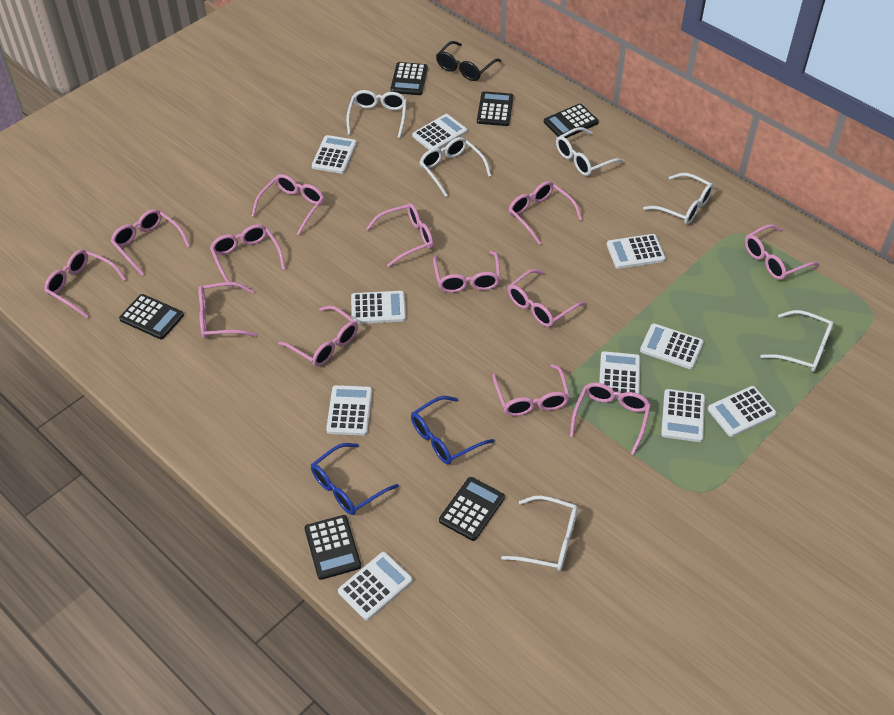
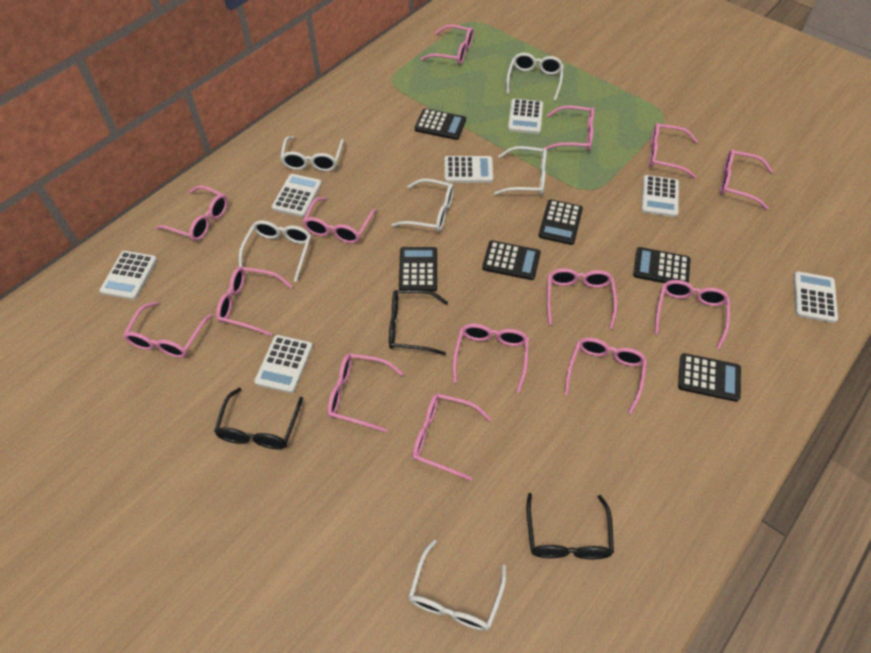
black glasses: [436,41,501,81] = 1 -> [214,388,303,449] [389,290,448,355] [527,493,614,559] = 3
blue glasses: [311,443,399,515] [411,396,494,464] = 2 -> none = 0
pink glasses: [44,249,126,318] [111,209,190,275] [199,282,257,339] [210,224,285,288] [252,174,324,235] [278,306,358,367] [366,203,433,267] [433,251,501,293] [492,364,570,416] [508,269,586,327] [509,181,582,245] [570,383,651,455] [745,224,819,280] = 13 -> [123,302,212,358] [156,185,228,241] [216,267,293,336] [302,197,376,243] [327,353,404,433] [412,393,491,481] [421,25,474,65] [453,324,529,393] [543,105,594,151] [547,268,617,329] [564,337,647,414] [649,123,698,179] [654,280,730,349] [720,149,773,210] = 14
white calculator: [312,135,357,174] [326,385,372,436] [338,552,413,620] [351,291,406,324] [412,114,467,150] [599,351,641,399] [607,234,666,269] [640,323,704,369] [661,389,705,442] [708,386,777,437] = 10 -> [99,251,157,300] [254,335,313,393] [272,174,322,217] [445,156,493,183] [508,99,543,134] [641,175,679,217] [793,271,838,323] = 7

